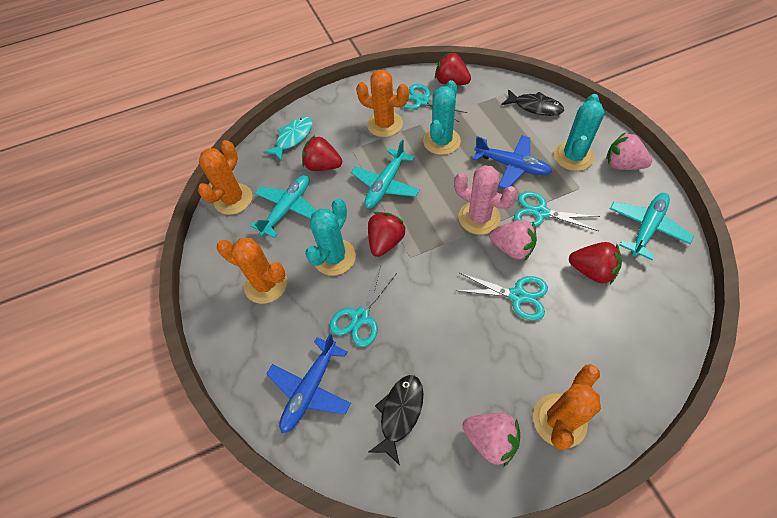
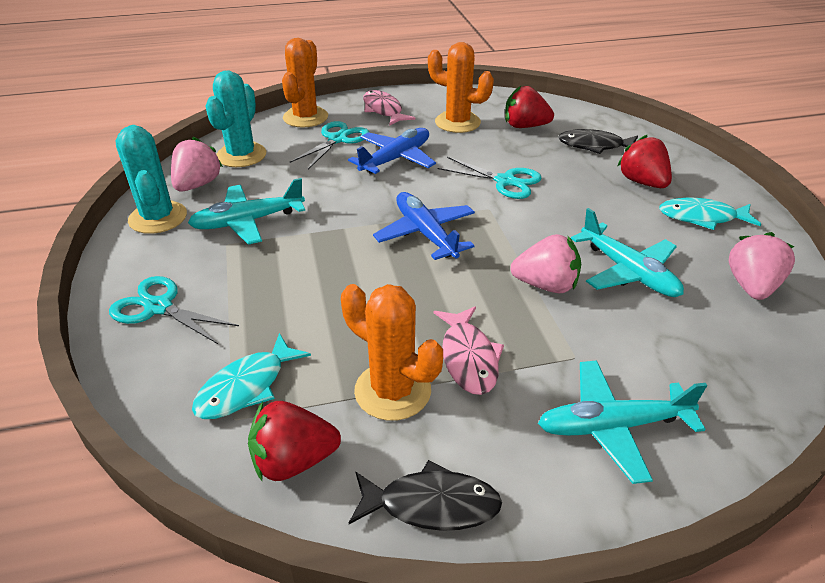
orange cactus: [198,140,253,215] [217,238,288,304] [356,70,409,137] [533,364,601,450] = 4 -> [282,38,328,127] [341,284,443,421] [428,42,494,133] = 3
pink cactus: [454,165,517,235] = 1 -> none = 0
pink fish: none = 0 -> [363,90,415,126] [434,306,504,395] = 2
red strawberry: [302,136,342,171] [368,212,406,257] [435,52,471,85] [569,242,622,284] = 4 -> [248,401,341,481] [505,86,554,128] [617,135,672,188] = 3
turquoise cactus: [305,198,356,276] [423,80,461,155] [554,94,605,171] = 3 -> [116,125,187,234] [205,70,266,167] = 2
turquoise fish: [263,117,313,162] = 1 -> [192,333,311,419] [659,198,762,230] = 2
turquoise scissors: [330,266,398,347] [402,84,467,122] [455,273,548,321] [514,191,600,231] = 4 -> [109,276,239,344] [290,121,369,169] [437,157,542,199] = 3

